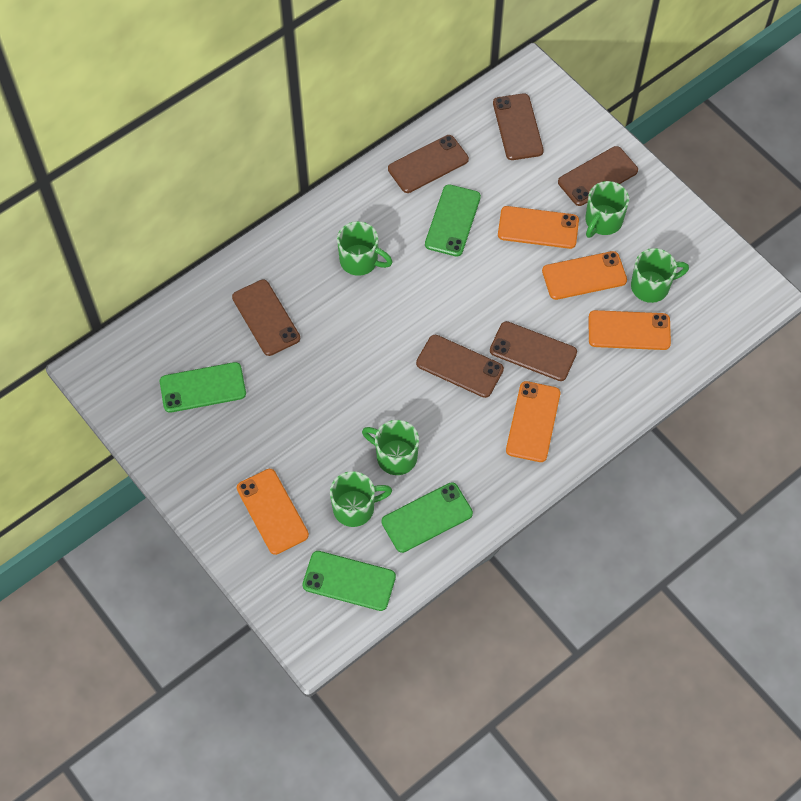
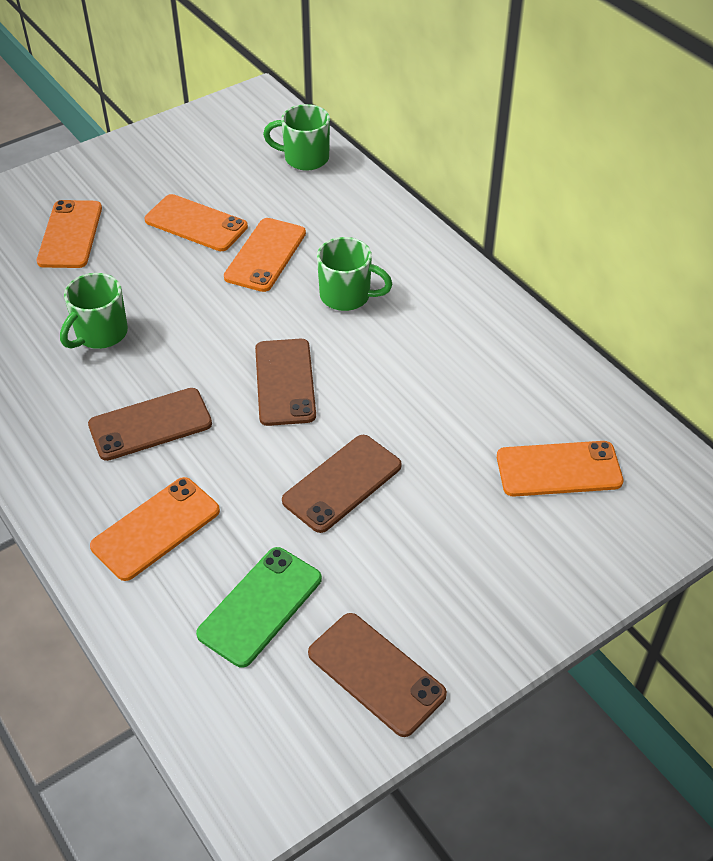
brown phone: [232,279,300,356] [388,135,469,193] [416,335,504,398] [490,321,577,381] [493,93,544,160] [558,146,638,206] = 6 -> [88,388,212,461] [255,339,316,426] [282,435,402,533] [308,613,447,737] = 4
green mug: [330,471,392,527] [337,221,393,276] [362,420,419,475] [586,181,629,238] [631,248,689,303] = 5 -> [60,273,128,349] [263,104,330,171] [317,237,393,311] = 3
green phone: [160,362,246,413] [302,551,396,611] [382,482,473,553] [425,184,481,257] = 4 -> [196,547,322,668] = 1

